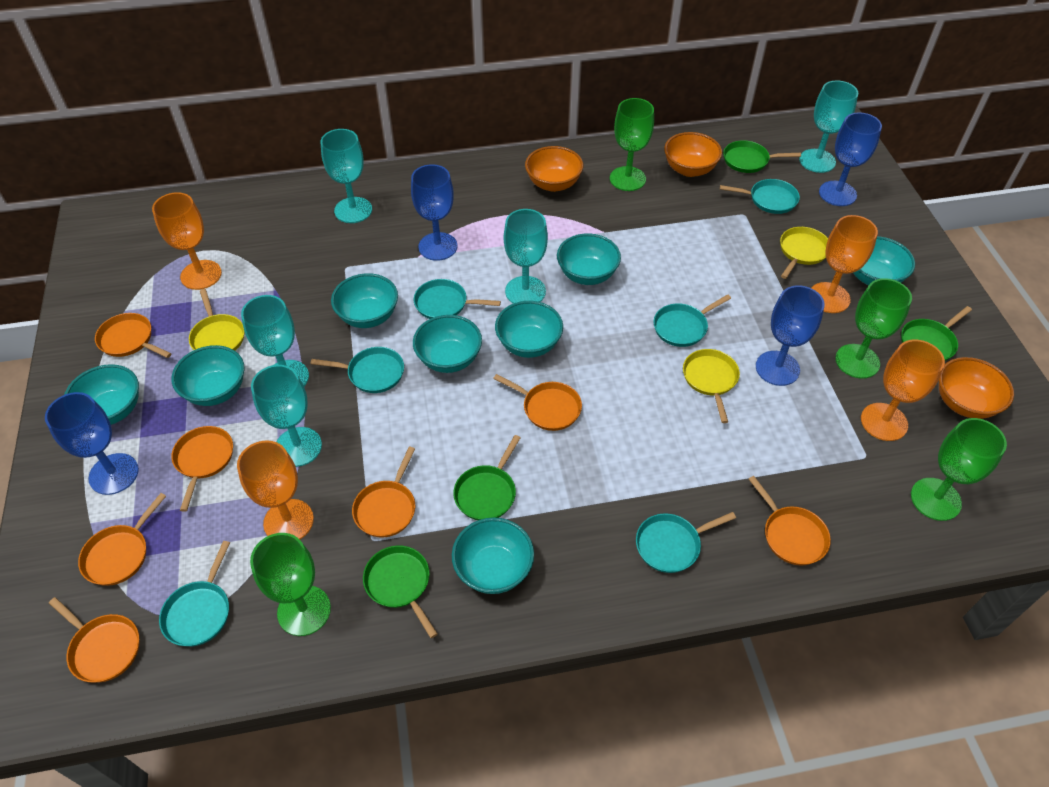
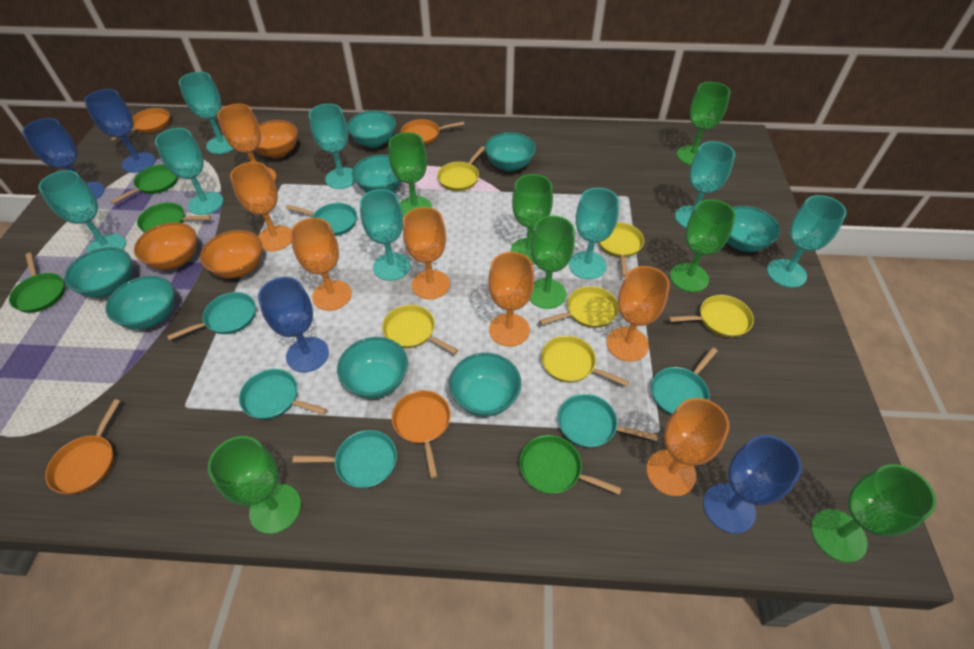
green goblet: [250,533,331,636] [610,98,654,191] [835,278,912,379] [911,418,1007,521] = 4 -> [208,436,301,534] [388,132,432,218] [511,174,553,264] [530,216,575,309] [670,199,736,292] [677,82,731,165] [811,464,936,563] = 7
orange goblet: [152,192,222,290] [237,440,314,539] [811,215,878,313] [861,340,945,441] = 4 -> [217,103,276,181] [230,162,291,251] [290,218,352,311] [403,207,450,300] [488,252,534,347] [607,266,670,362] [646,398,730,496] = 7
orange pan: [49,597,139,683] [78,493,166,586] [95,313,172,358] [171,426,233,512] [352,447,415,538] [493,374,582,431] [749,476,831,566] = 7 -> [45,399,120,494] [110,108,170,141] [392,390,451,478] [401,119,464,145] = 4
turquoise goblet: [241,295,309,386] [251,365,322,467] [320,129,372,223] [504,209,548,304] [799,80,858,173] = 5 -> [38,170,126,253] [155,128,223,215] [179,72,233,154] [309,104,356,189] [360,189,410,281] [569,188,619,279] [675,141,735,228] [767,195,846,288] = 8
yellow pan: [189,289,244,351] [683,349,740,423] [780,227,828,279] = 3 -> [382,305,458,354] [437,146,485,191] [539,286,619,328] [541,336,629,386] [598,222,644,277] [669,295,754,338] = 6

